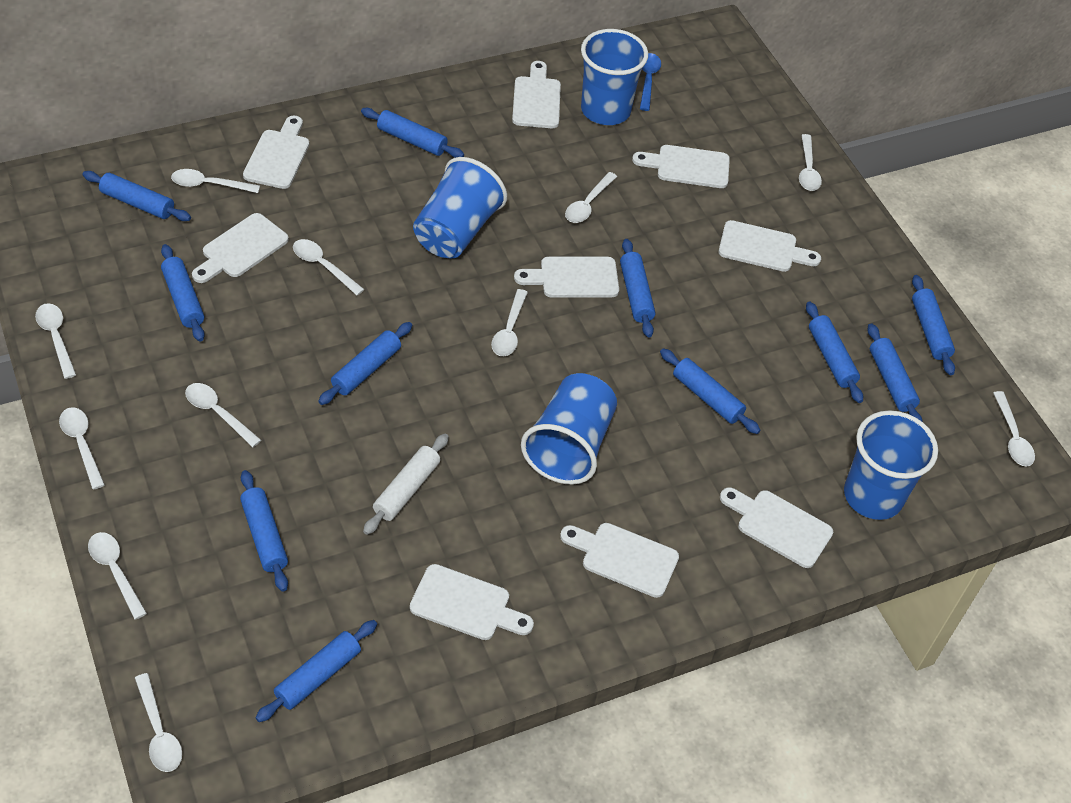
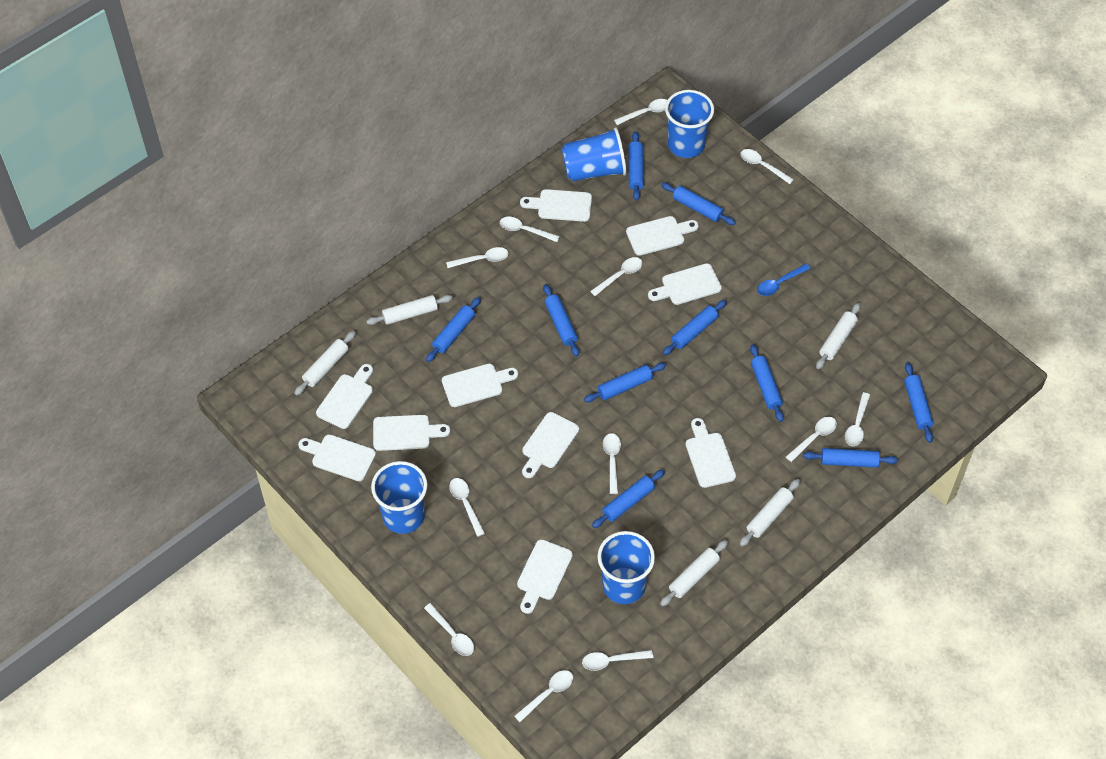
blue rolling pin: [82,171,191,221] [161,244,205,342] [240,470,288,592] [255,620,377,722] [318,322,412,405] [361,108,464,158] [620,239,655,337] [660,348,760,434] [806,302,863,403] [867,323,922,421] [912,275,955,375] = 11 -> [426,297,481,362] [543,284,579,357] [584,363,666,402] [592,470,665,528] [628,132,644,201] [661,183,736,225] [663,300,727,355] [750,344,784,422] [803,448,898,468] [904,363,934,443] = 10
white cutting board: [192,213,289,283] [243,116,309,189] [410,564,534,640] [512,61,561,128] [514,257,619,298] [560,523,679,598] [632,145,730,188] [719,220,821,272] [720,487,833,568] = 9 -> [298,434,376,481] [316,364,373,429] [373,415,450,451] [442,364,518,407] [517,539,573,614] [520,189,592,222] [522,412,579,478] [626,216,699,256] [648,263,722,305] [686,418,736,488] = 10
white rolling pin: [363,433,449,535] = 1 -> [294,331,356,396] [366,295,453,325] [660,540,728,606] [740,479,800,546] [816,303,861,369] = 5
white spoon: [35,303,76,379] [59,407,105,489] [88,532,147,620] [135,673,182,772] [171,169,260,193] [185,383,261,447] [293,239,365,295] [491,289,528,356] [565,172,617,223] [799,134,822,191] [993,391,1035,467] = 11 -> [424,603,474,656] [446,247,508,268] [449,478,485,537] [500,217,560,242] [514,670,573,722] [582,650,653,671] [590,257,643,296] [603,433,621,494] [614,99,667,125] [741,149,794,184] [786,417,837,462] [845,392,870,446] = 12

